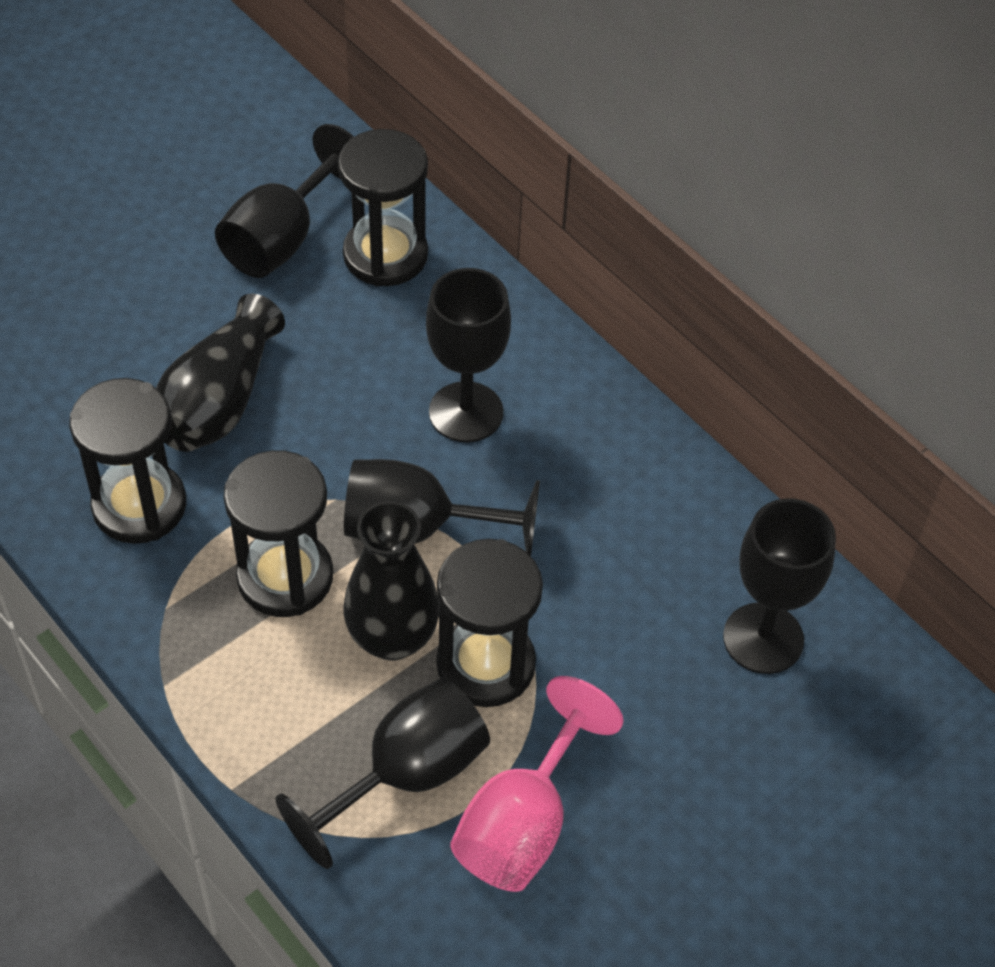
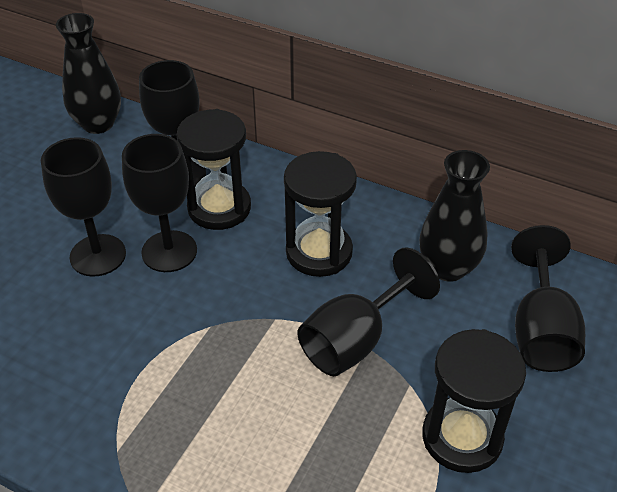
black hourglass: [69,378,186,544] [224,450,333,617] [338,129,428,286] [436,539,543,707] = 4 -> [177,109,251,230] [284,151,357,277] [422,329,526,473] = 3
pink goblet: [450,676,624,892] = 1 -> none = 0

